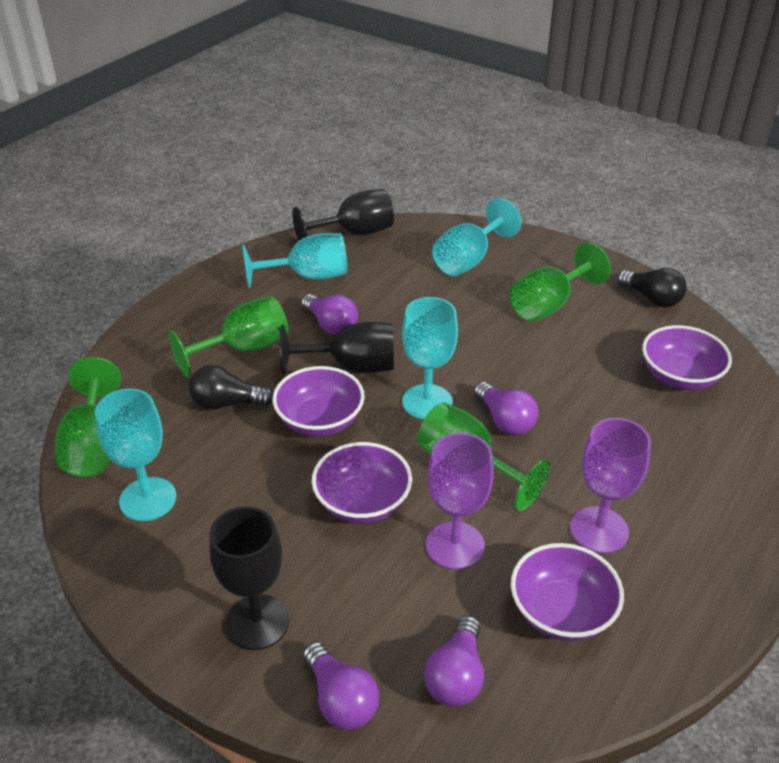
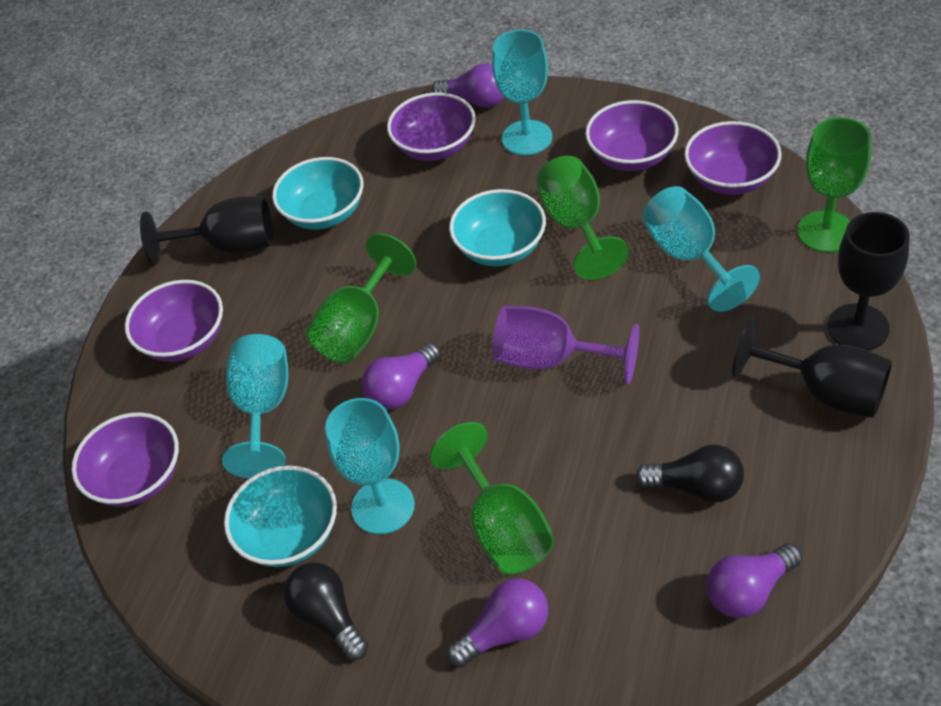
purple bowl: [273,366,365,437] [312,442,412,524] [511,543,624,641] [642,325,732,390] = 4 -> [72,412,179,507] [125,280,223,362] [387,93,476,161] [585,100,679,171] [684,121,782,195] = 5
purple goblet: [426,433,494,570] [570,418,651,553] = 2 -> [493,306,639,384] = 1
turquoise bowl: none = 0 -> [224,465,337,567] [272,157,364,230] [449,189,546,266] = 3

